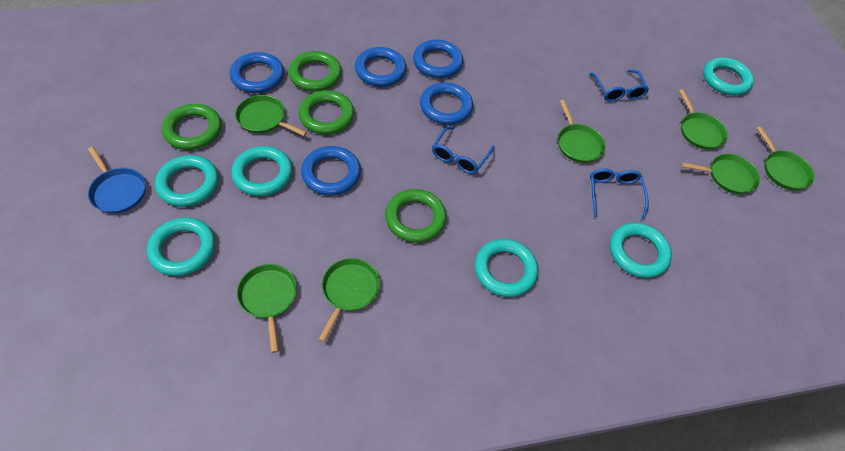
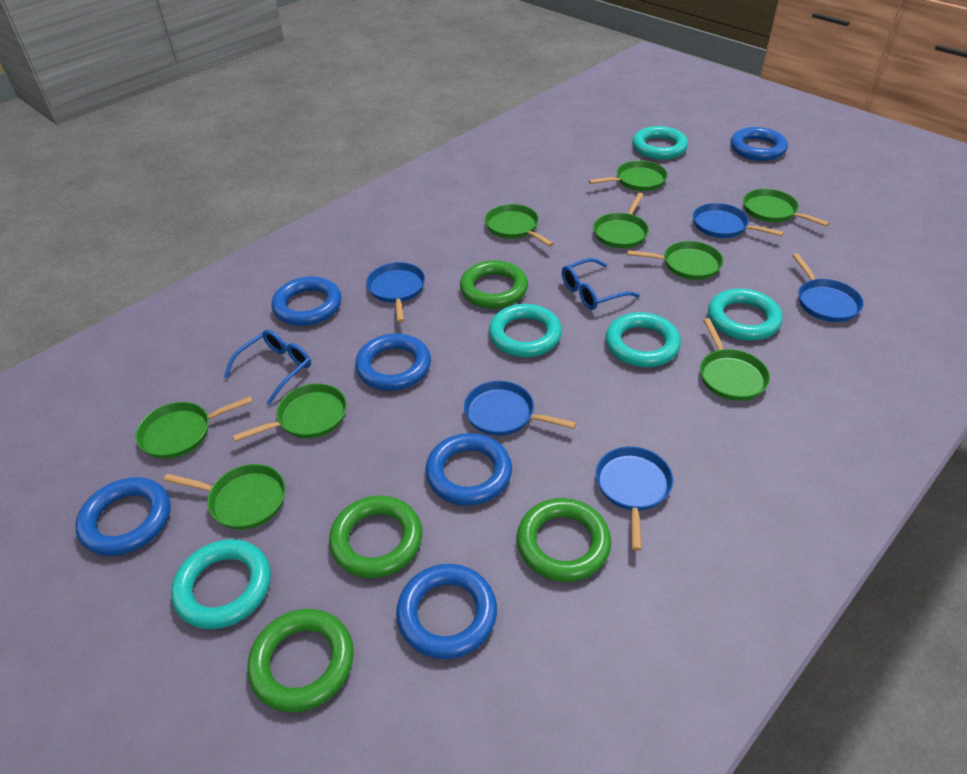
blue glasses: [432,126,495,174] [590,70,649,102] [590,169,649,220] = 3 -> [224,330,311,405] [562,258,640,310] = 2
blue pan: [88,147,146,214] = 1 -> [366,262,425,323] [464,381,576,436] [596,447,673,551] [693,203,784,238] [792,253,864,322] = 5
blue ring: [230,52,284,93] [301,146,361,196] [355,47,407,87] [413,40,463,78] [420,82,473,125] = 5 -> [75,477,171,556] [272,276,341,326] [355,333,431,391] [396,564,497,659] [425,433,512,506] [731,127,788,161] = 6
green pan: [235,95,307,136] [237,264,297,353] [318,258,380,342] [558,100,605,163] [679,89,728,150] [681,154,760,194] [756,127,814,190] = 7 -> [136,396,253,459] [164,464,286,530] [233,383,347,442] [485,204,554,247] [588,160,668,191] [593,193,649,248] [627,241,723,280] [700,318,770,401] [743,189,830,226] = 9
turquoise ring: [147,217,216,276] [155,155,219,207] [231,146,293,196] [475,239,538,297] [610,223,672,278] [703,57,754,95] = 6 -> [171,539,271,629] [489,304,562,357] [605,312,681,367] [632,126,688,160] [708,288,783,341] = 5

